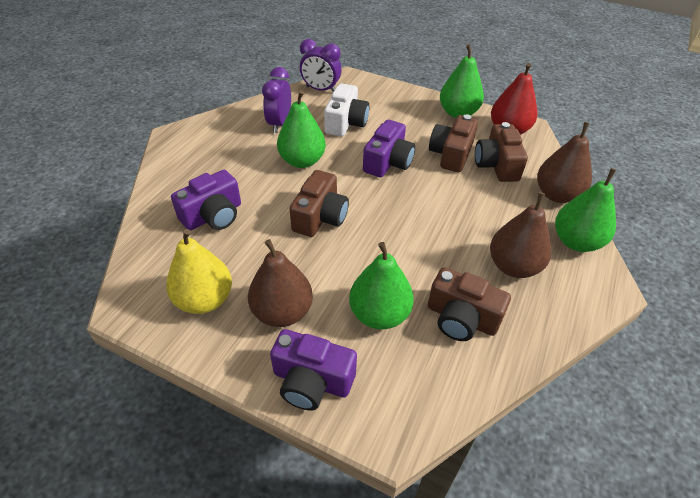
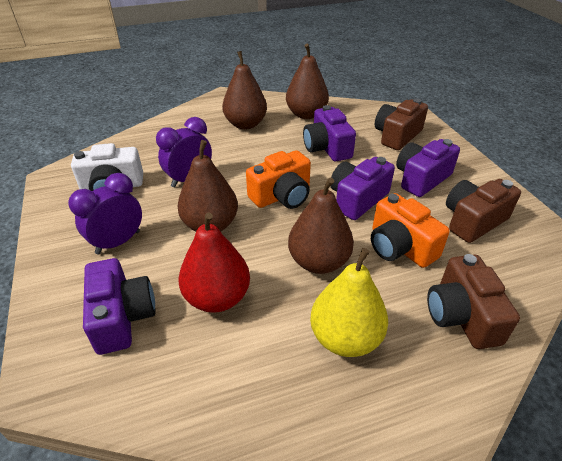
brown camera: [290,170,349,237] [428,267,511,341] [429,114,478,172] [475,122,528,182] = 4 -> [375,98,428,150] [427,254,520,349] [446,179,521,243] = 3
brown pear: [248,239,313,327] [490,192,551,278] [537,122,592,203] = 3 -> [178,140,238,232] [222,51,267,130] [286,44,329,119] [288,177,354,274] = 4
green pear: [277,90,326,168] [349,242,414,329] [440,44,484,118] [555,168,616,252] = 4 -> none = 0
orange camera: none = 0 -> [246,150,311,209] [371,193,450,268] = 2
purple camera: [171,170,241,231] [270,329,357,410] [363,120,415,177] = 3 -> [83,258,156,355] [303,105,356,161] [331,157,395,220] [396,139,460,197] = 4

